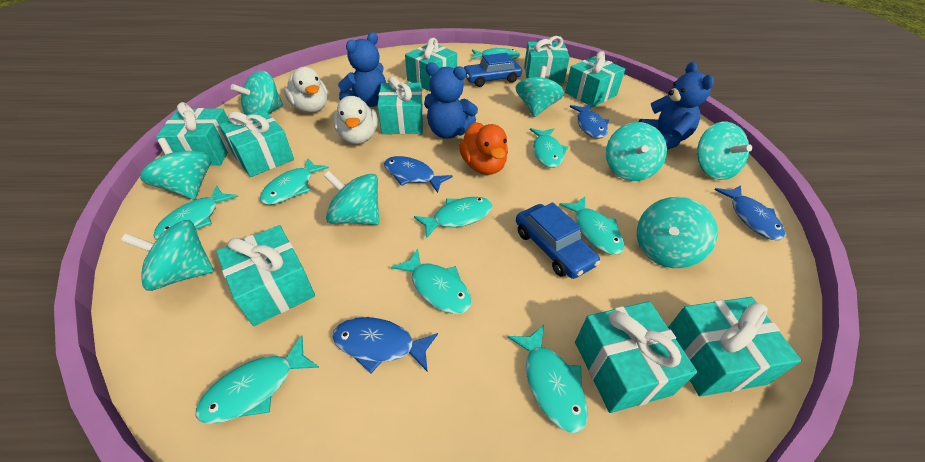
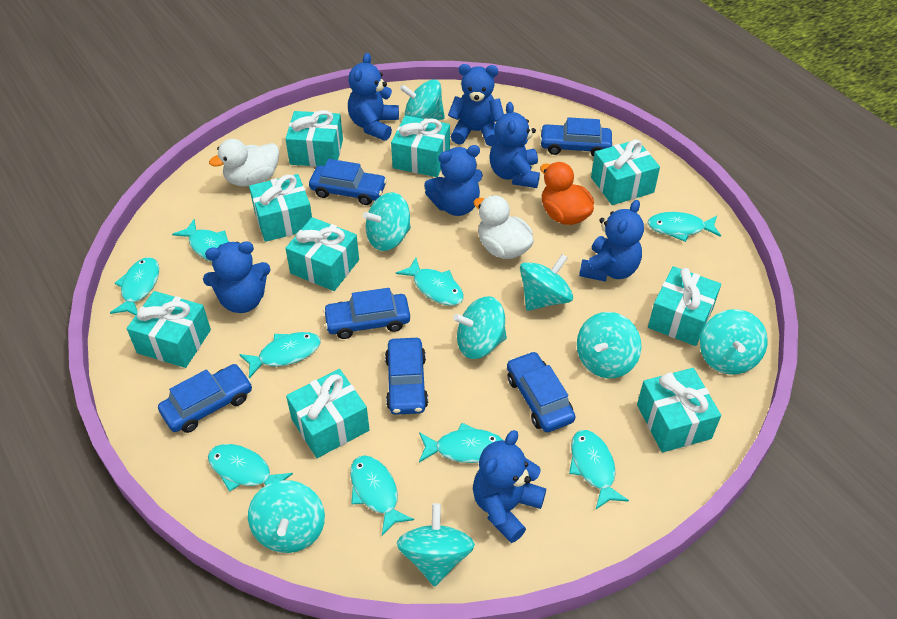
blue car: [464,53,522,87] [516,202,600,279] = 2 -> [158,364,252,433] [309,159,387,205] [323,288,410,339] [385,338,428,415] [507,351,576,432] [540,117,612,157] = 6
blue fish: [332,317,438,374] [384,156,453,193] [570,104,609,139] [714,185,785,240] = 4 -> none = 0
blue teddy bear: [338,32,386,107] [424,62,478,139] [638,62,714,150] = 3 -> [203,241,270,313] [348,53,399,141] [424,145,483,216] [448,64,504,146] [473,430,546,543] [489,102,540,188] [579,200,644,282] = 7

